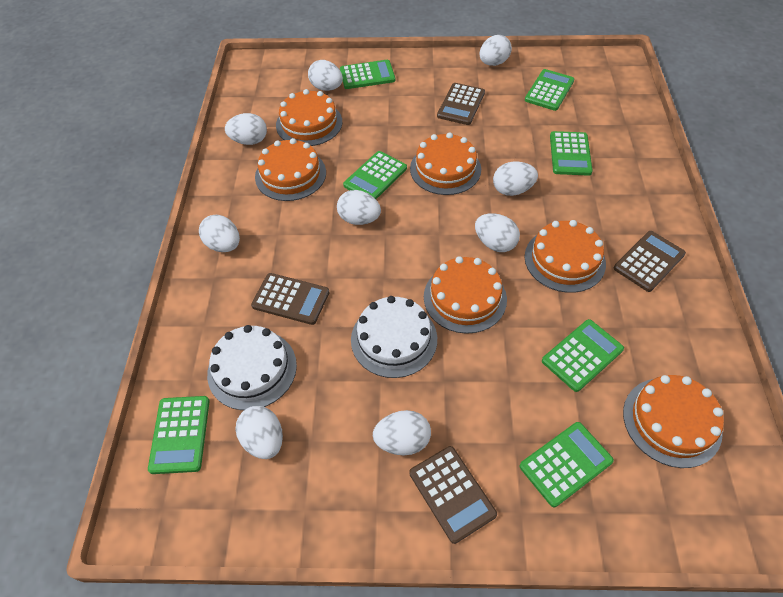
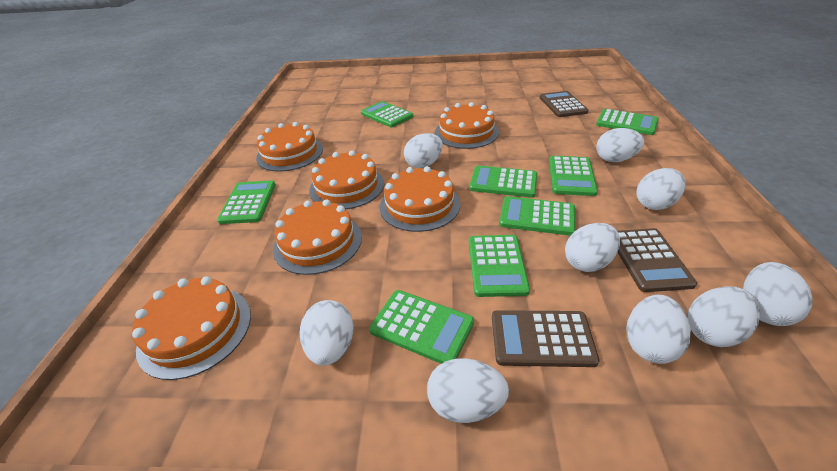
brown calculator: [251,273,330,325] [409,446,497,544] [437,83,485,125] [614,231,686,292] = 4 -> [492,310,600,367] [540,91,588,117] [617,228,697,292] = 3
green calculator: [148,396,210,474] [340,60,395,89] [343,151,407,199] [520,422,614,507] [525,69,574,111] [542,319,624,392] [550,131,593,176] = 7 -> [217,180,276,224] [361,101,413,127] [369,290,474,364] [469,166,537,198] [469,235,530,297] [499,196,575,236] [549,156,598,196] [596,109,659,135] = 8
white cake: [207,325,297,410] [351,296,437,378] = 2 -> none = 0

